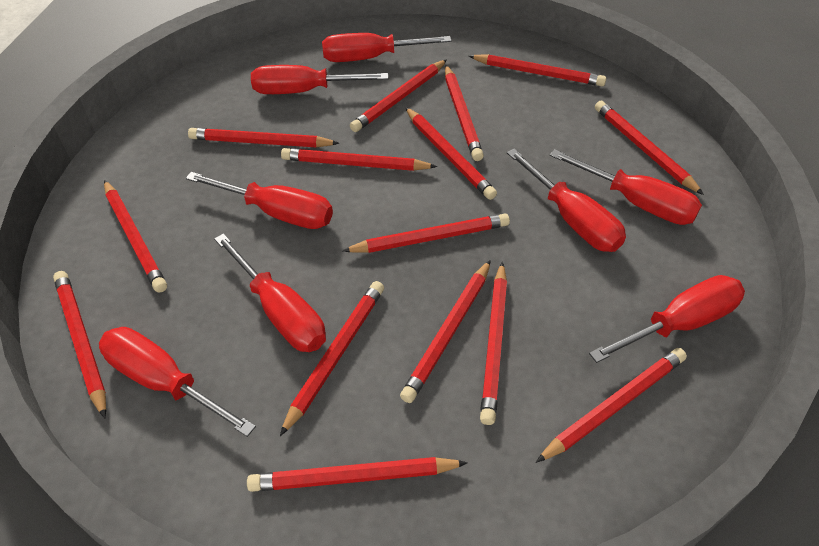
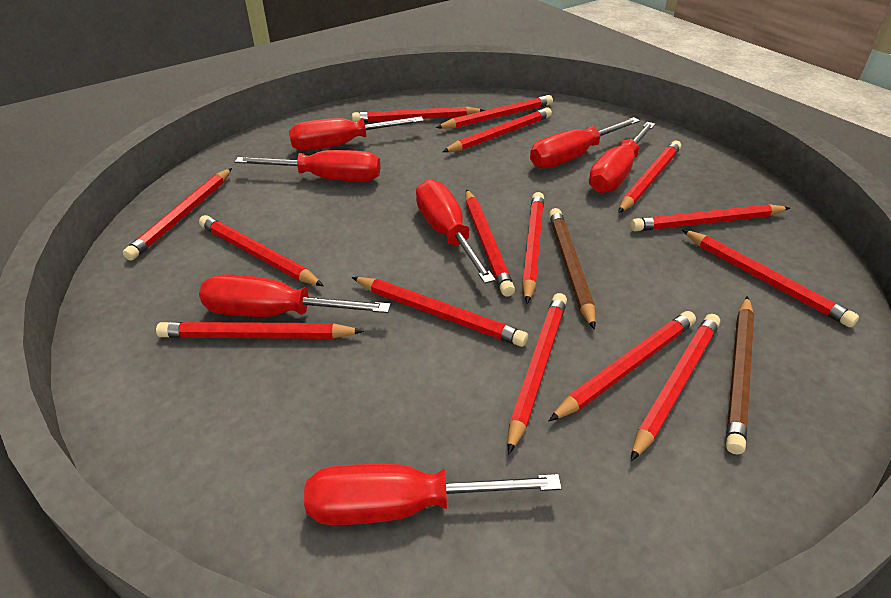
brown pencil: none = 0 -> [549,208,596,330] [726,296,754,455] = 2
red screwdriver: [99,327,256,437] [186,172,333,229] [214,233,326,352] [251,65,388,94] [322,33,452,62] [507,149,626,252] [550,149,702,225] [589,275,745,363] = 8 -> [199,274,391,317] [235,150,381,181] [289,116,424,151] [304,464,562,525] [416,179,496,284] [530,117,640,169] [589,122,655,193] = 7

